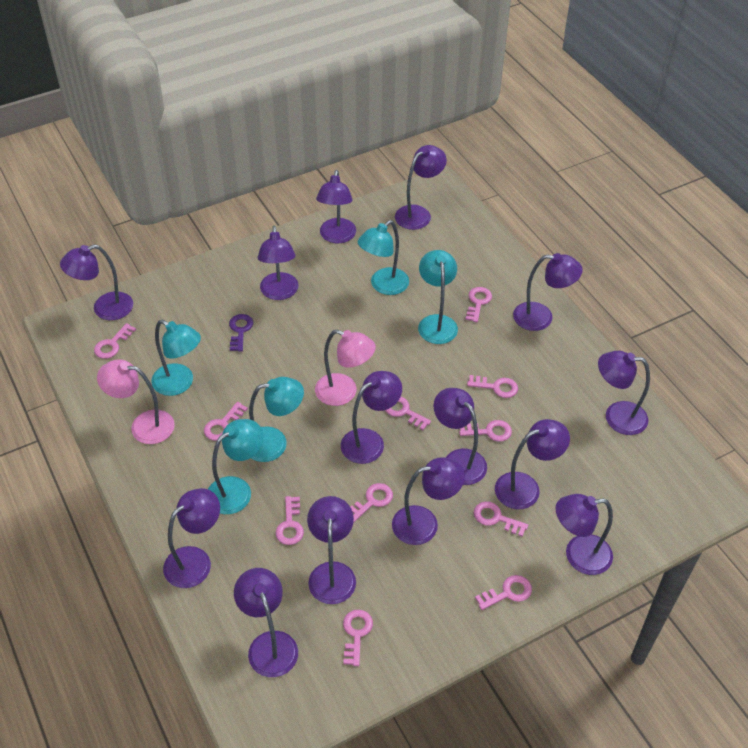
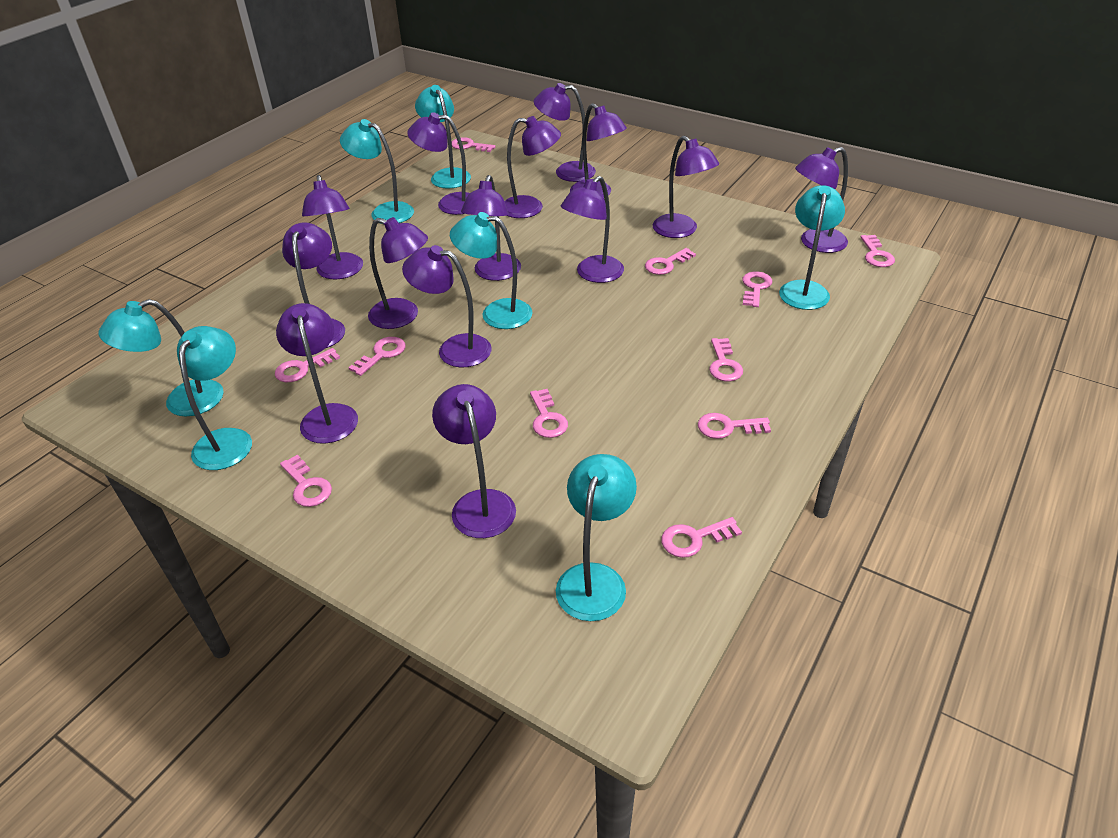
pink lamp: [97,359,175,444] [315,330,376,406] = 2 -> none = 0
purple key: [229,314,253,352] = 1 -> none = 0
turquoise lamp: [152,320,201,396] [208,419,263,514] [249,377,304,462] [358,220,409,295] [418,250,458,344] = 5 -> [99,299,224,416] [177,326,252,470] [340,119,414,224] [415,85,471,189] [450,212,533,329] [556,454,637,621] [779,185,845,310] = 7

